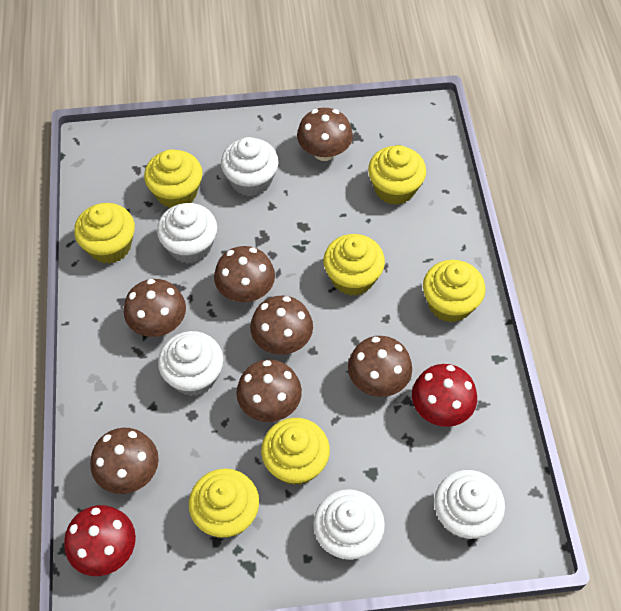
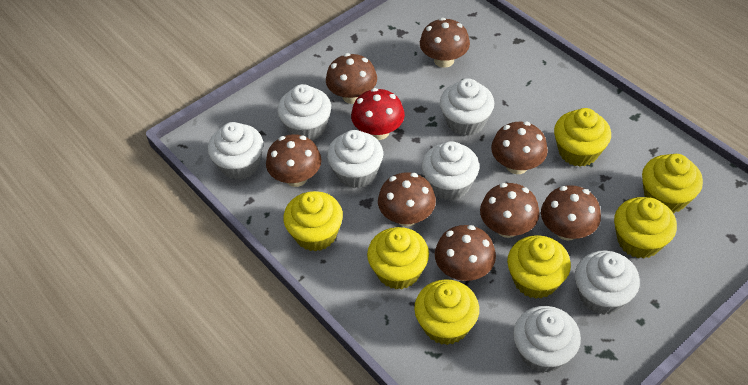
brown mushroom: [90,428,159,494] [124,279,186,337] [214,246,275,302] [236,360,302,422] [250,296,313,355] [297,108,353,161] [348,336,412,397] = 7 -> [266,134,322,187] [326,53,377,104] [378,172,436,227] [420,18,470,68] [435,225,496,281] [480,183,540,238] [491,121,548,174] [541,185,601,241] = 8
red mushroom: [64,505,136,576] [412,364,477,427] = 2 -> [351,88,405,140] = 1
white cupcake: [157,203,217,264] [158,331,223,396] [221,137,279,196] [313,489,385,560] [434,470,505,539] = 5 -> [208,122,263,180] [278,84,331,140] [327,130,383,188] [422,141,479,200] [440,79,494,136] [513,306,581,373] [575,251,640,315] = 7

